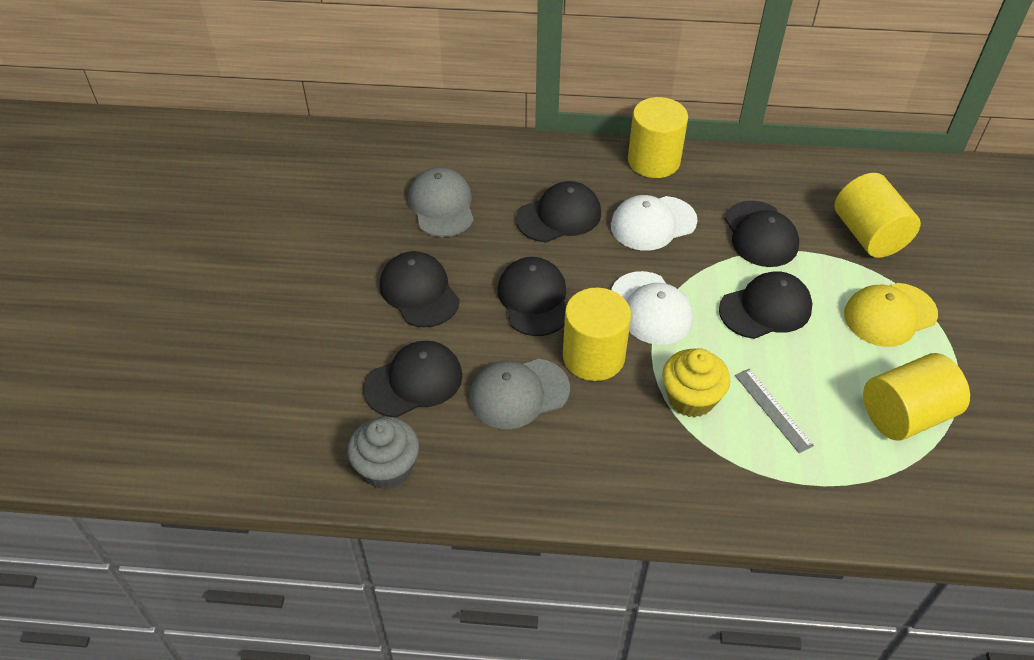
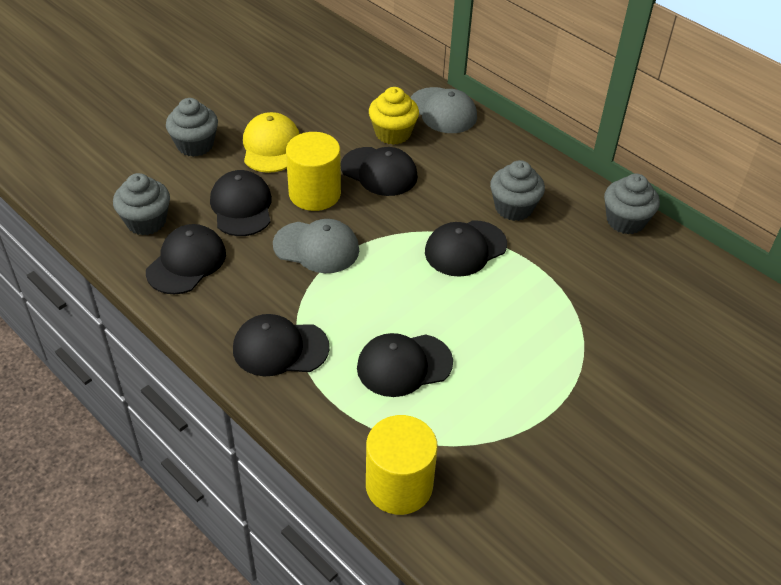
grey cupcake: [348,417,419,489] = 1 -> [113,173,170,235] [166,98,218,157] [490,160,545,221] [604,174,660,234] = 4
grey ruler: [735,369,814,453] = 1 -> none = 0
white cap: [611,195,698,251] [611,271,693,345] = 2 -> none = 0
yellow cylinder: [563,288,631,381] [628,97,688,178] [834,173,921,258] [863,353,970,441] = 4 -> [286,132,341,211] [366,415,438,515] = 2

